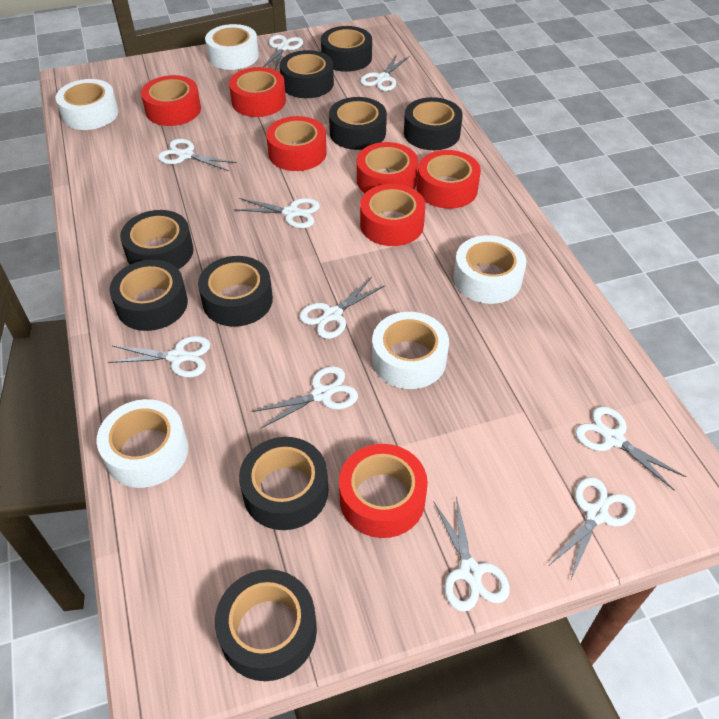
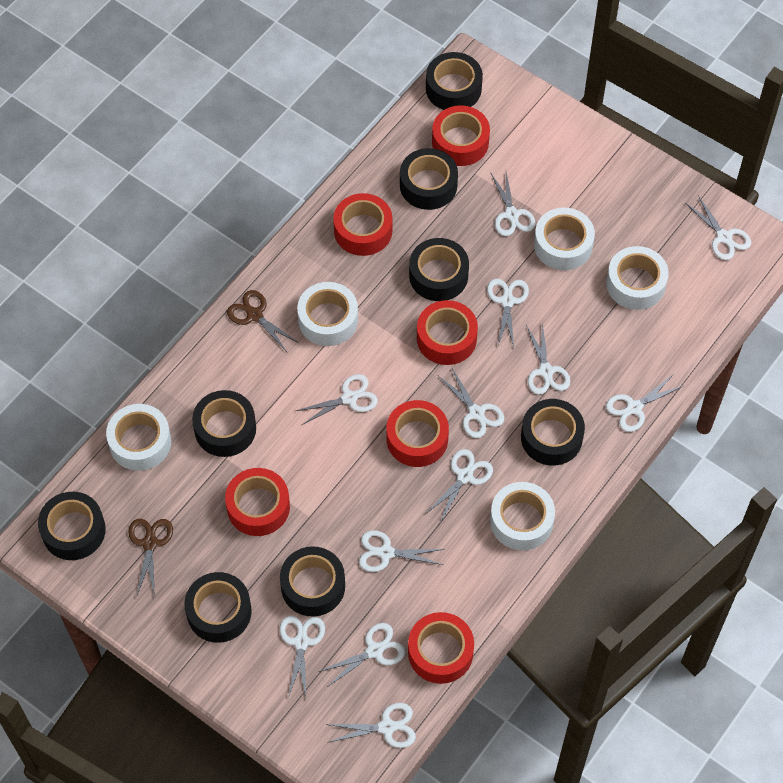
black tape: [109,260,188,331] [120,210,194,269] [198,256,273,327] [215,569,317,681] [239,437,328,530] [280,50,334,98] [321,26,372,72] [329,97,387,150] [404,97,463,150] = 9 -> [38,492,106,560] [184,572,252,643] [192,390,256,457] [280,547,345,617] [400,148,458,210] [409,238,469,301] [426,52,483,110] [521,399,585,466] = 8
brown scissors: none = 0 -> [128,519,173,598] [227,290,299,352] = 2
red tape: [141,75,201,126] [229,67,286,117] [266,116,327,171] [339,444,428,538] [357,142,418,193] [360,184,425,246] [417,150,481,209] = 7 -> [225,468,290,536] [333,193,392,256] [386,400,449,467] [408,612,474,684] [417,300,478,365] [432,105,490,166] = 6
white scissors: [108,336,210,377] [158,139,237,171] [234,198,320,228] [252,366,358,429] [263,35,303,70] [299,277,384,339] [360,54,410,91] [434,496,510,612] [550,477,636,582] [575,406,686,491] = 10 -> [279,616,325,698] [296,374,378,425] [318,623,405,686] [325,703,416,748] [359,530,445,572] [427,449,493,523] [438,368,504,438] [487,279,529,347] [491,172,536,236] [526,322,570,395] [606,374,685,432] [685,195,751,260] = 12

